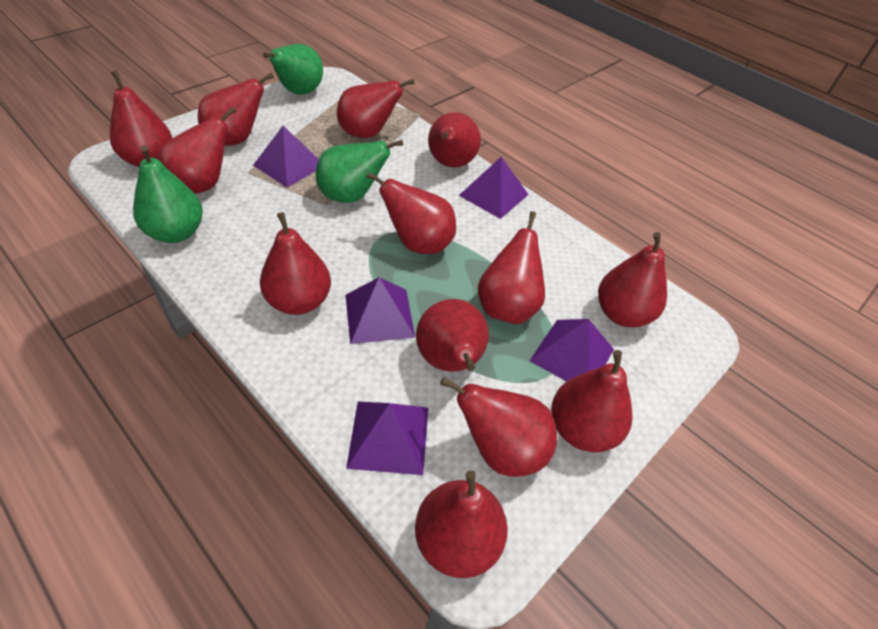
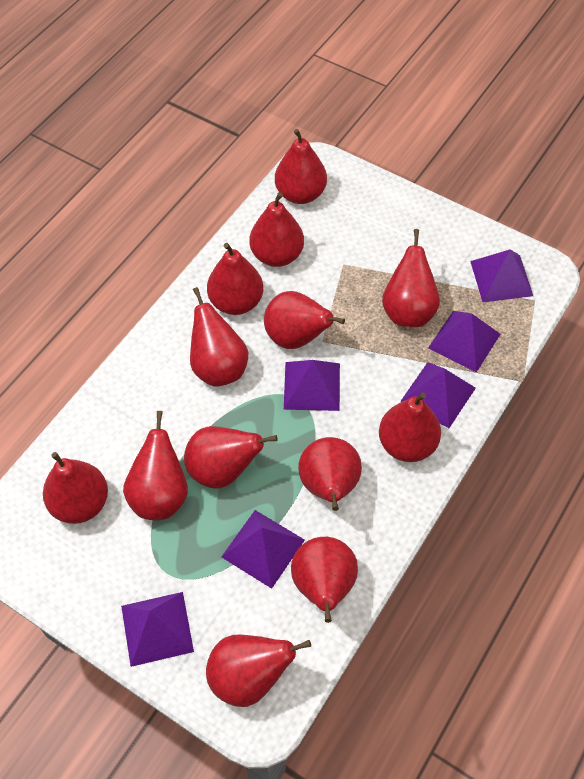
green pear: [133,145,203,243] [263,44,323,95] [316,140,403,203] = 3 -> none = 0
purple pyramid: [253,126,319,188] [345,277,415,344] [346,402,428,475] [459,157,529,219] [530,319,614,381] = 5 -> [121,592,194,667] [221,510,305,589] [284,360,340,411] [400,362,476,428] [428,311,501,372] [470,249,533,302] = 6

